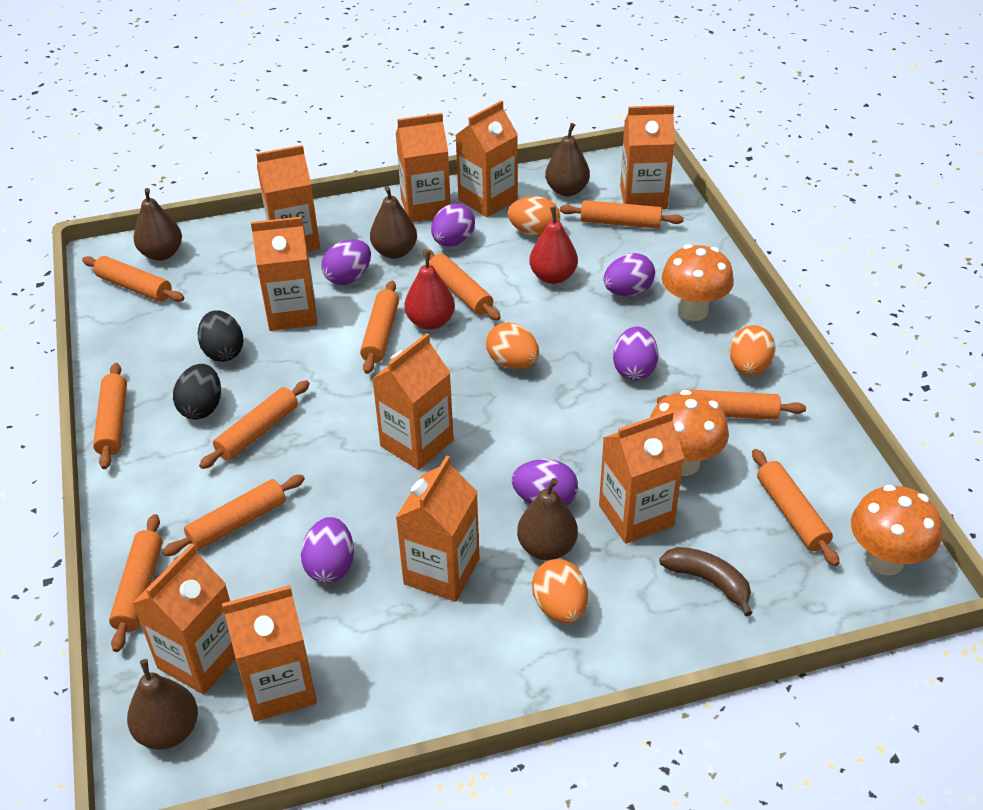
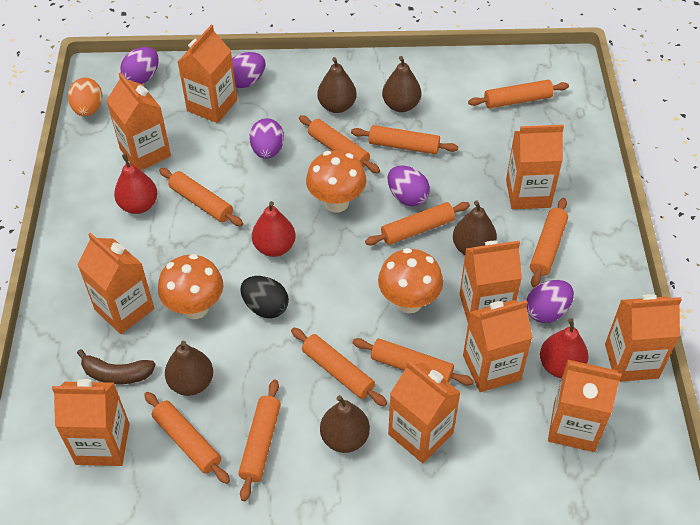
black egg: [173,364,221,420] [198,310,243,362] = 2 -> [241,276,289,318] = 1
orange egg: [486,322,539,369] [508,196,560,237] [532,559,588,623] [729,325,776,376] = 4 -> [68,78,102,116] = 1
purple egg: [301,517,354,583] [321,239,371,285] [431,203,475,247] [512,459,578,506] [603,253,655,296] [613,327,658,380] = 6 -> [120,47,159,84] [232,52,265,88] [249,118,284,159] [388,166,430,207] [526,280,574,323] = 5
red pear: [404,251,455,330] [530,207,578,284] = 2 -> [114,154,157,214] [252,201,296,257] [540,318,589,378] = 3

